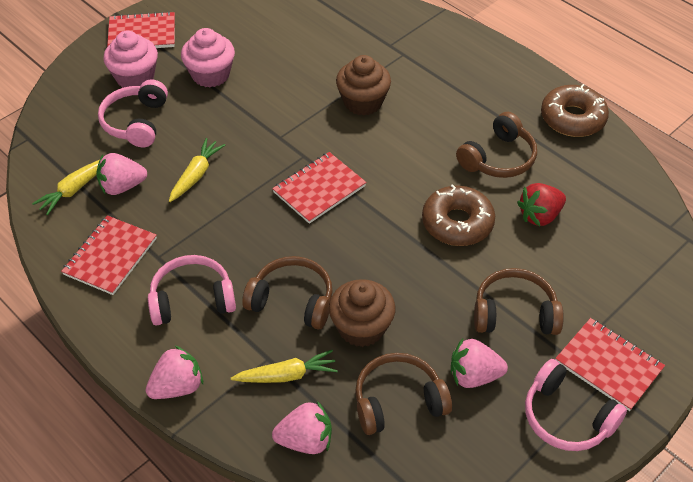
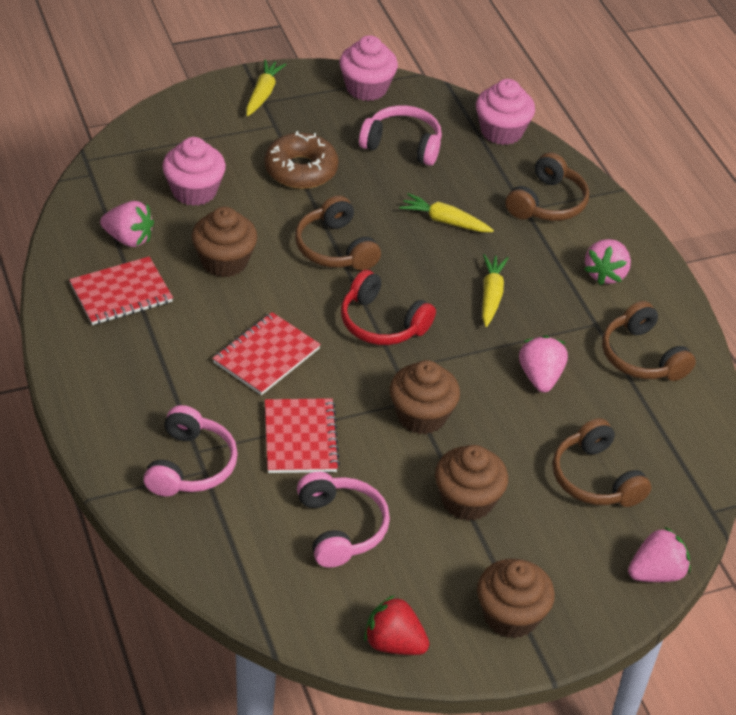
brown cupcake: [329,279,396,347] [336,55,391,116] = 2 -> [192,207,257,277] [390,360,460,434] [435,445,508,521] [477,558,555,638] = 4
brown donut: [422,184,495,246] [541,84,609,137] = 2 -> [265,131,339,189] = 1
pink cupcake: [103,31,158,88] [181,28,235,87] = 2 -> [162,137,226,206] [339,35,398,101] [476,79,535,145] = 3
red headphones: none = 0 -> [341,270,436,345] = 1
red notebook: [61,215,157,295] [107,11,175,48] [272,152,367,224] [555,318,665,411] = 4 -> [69,257,173,325] [212,312,321,395] [265,398,340,473] = 3

